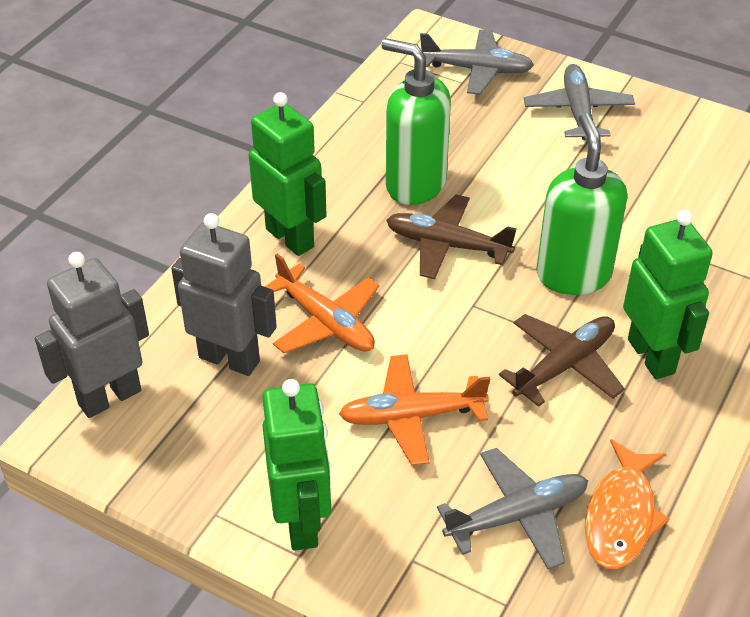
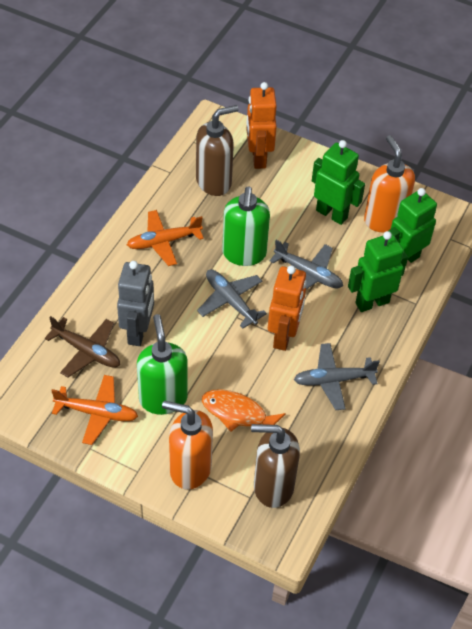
brown plane: [386,194,517,279] [499,314,625,407] = 2 -> [45,316,120,378] = 1
brown soap dispenser: none = 0 -> [196,105,239,196] [251,424,300,508] = 2
grey robot: [35,252,149,418] [171,213,277,376] = 2 -> [117,261,154,346] = 1
orange robot: none = 0 -> [246,82,277,169] [268,266,307,351] = 2
orange soap dispenser: none = 0 -> [162,401,213,490] [364,135,415,233] = 2

